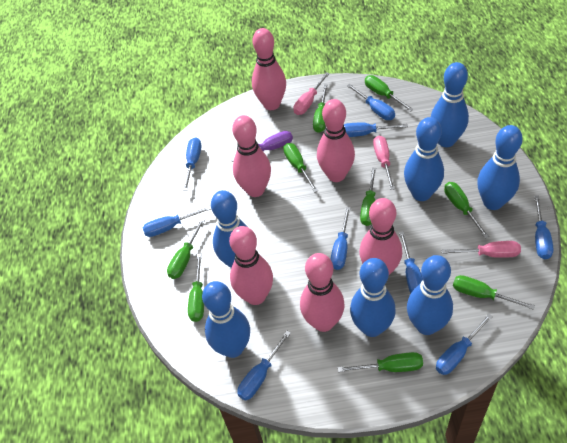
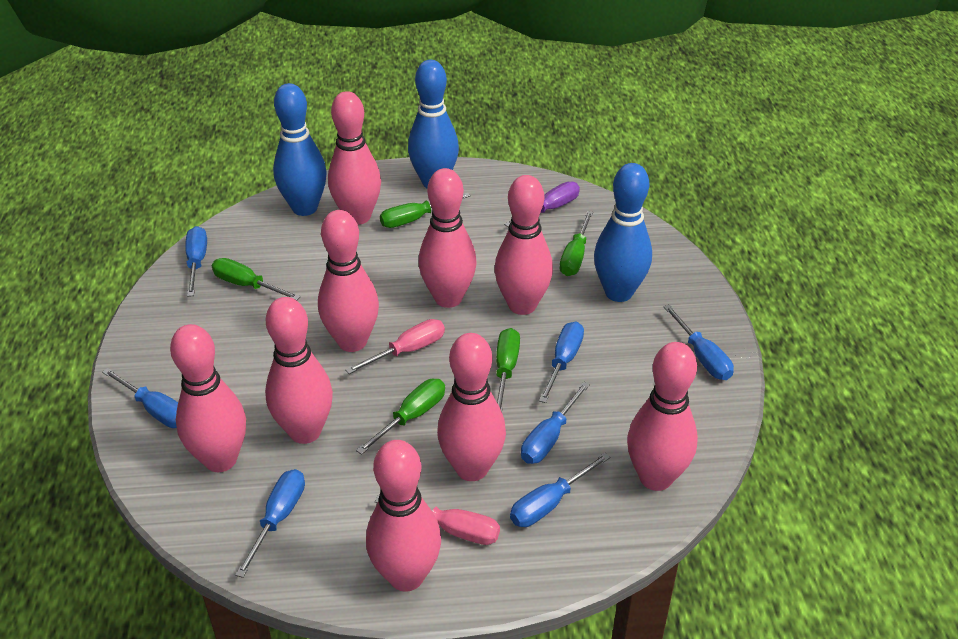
blue bowling pin: [202,281,250,358] [211,190,247,268] [350,258,396,337] [404,117,444,201] [407,255,453,335] [431,62,469,147] [477,125,523,210] = 7 -> [273,83,327,216] [408,60,459,188] [594,163,652,302] = 3
blue screwdriver: [143,206,211,237] [183,137,201,191] [237,331,291,401] [330,207,351,270] [344,123,408,137] [347,84,395,120] [399,231,423,294] [436,314,493,375] [534,196,554,259] = 9 -> [102,368,178,428] [185,226,207,297] [235,469,305,578] [510,453,610,527] [521,382,590,464] [539,322,584,403] [663,304,734,380] = 7
green screwdriver: [167,218,205,279] [188,254,204,322] [283,143,318,193] [313,84,328,133] [338,352,423,372] [360,168,376,226] [365,75,414,111] [444,182,489,238] [453,275,535,310] = 9 -> [212,258,301,300] [356,379,445,455] [380,193,471,228] [496,328,520,412] [560,211,593,276] = 5
pink bowling pin: [229,226,273,305] [232,115,271,197] [252,28,286,110] [300,253,345,332] [317,99,355,182] [359,198,402,275] = 6 -> [170,324,246,472] [265,297,333,444] [318,210,379,352] [328,91,381,225] [366,440,441,592] [418,168,477,308] [437,333,506,481] [494,175,553,315] [627,342,698,491] = 9
pink screwdriver: [293,72,330,115] [373,136,395,190] [442,241,521,258] = 3 -> [345,319,445,374] [375,496,500,545] = 2

